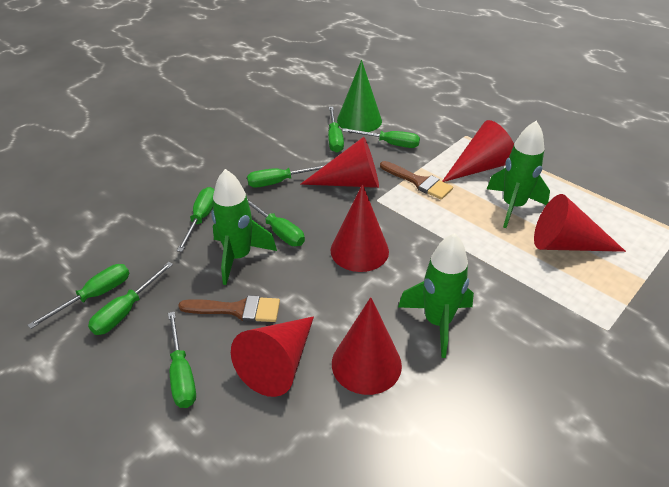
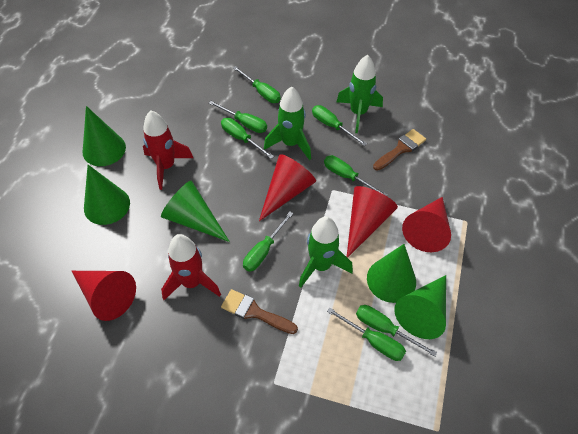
green cone: [337,60,382,132] = 1 -> [83,106,126,166] [84,165,130,225] [161,181,230,242] [367,244,416,303] [394,275,446,339] = 5
red cone: [231,316,314,397] [300,137,379,188] [331,184,389,272] [332,297,402,395] [442,120,514,182] [534,194,626,252] = 6 -> [72,271,136,321] [259,154,316,221] [347,186,398,258] [402,197,451,252] = 4
red rocket: none = 0 -> [143,110,193,190] [161,234,221,300] = 2

